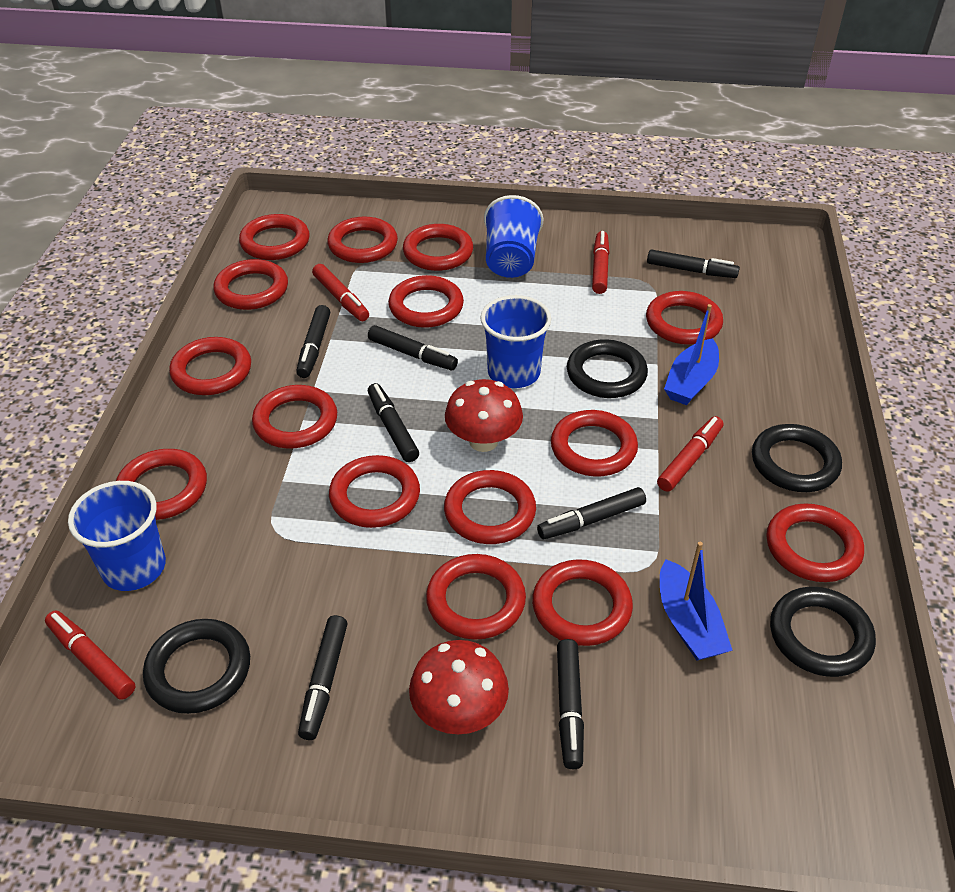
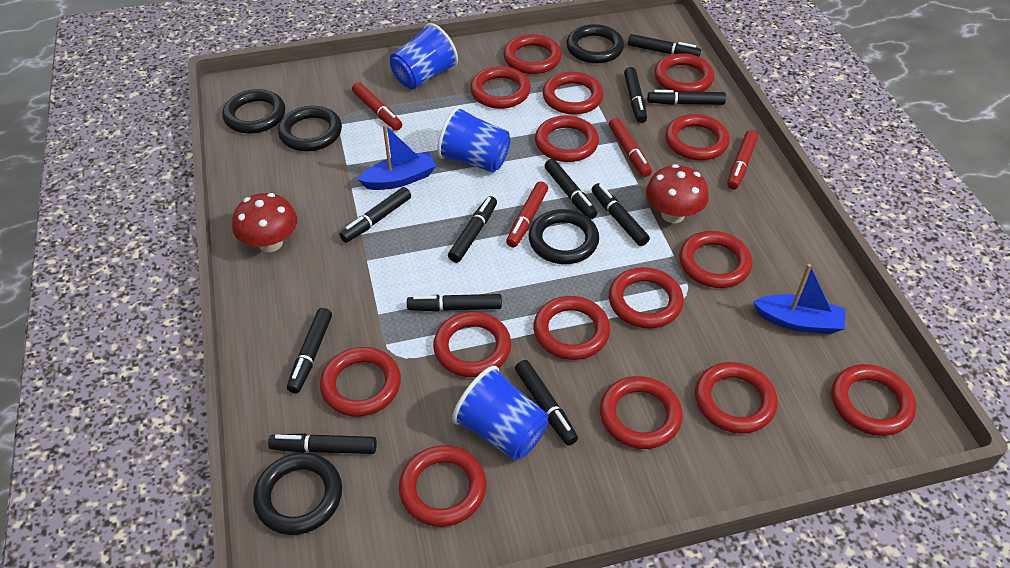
black marker: [296,305,330,378] [298,615,348,740] [368,325,458,370] [368,383,419,462] [537,487,646,539] [557,639,584,769] [647,249,740,278] = 7 -> [268,433,377,454] [287,308,332,393] [340,187,411,243] [407,294,502,312] [448,196,497,263] [515,360,578,445] [545,159,597,219] [592,183,650,246] [624,67,647,123] [628,34,701,57] [647,90,726,105] = 11
black ring: [143,619,250,714] [567,339,648,398] [752,424,842,492] [770,587,876,677] = 4 -> [222,89,285,134] [253,453,342,535] [278,106,342,151] [529,209,599,264] [566,24,624,64] = 5

